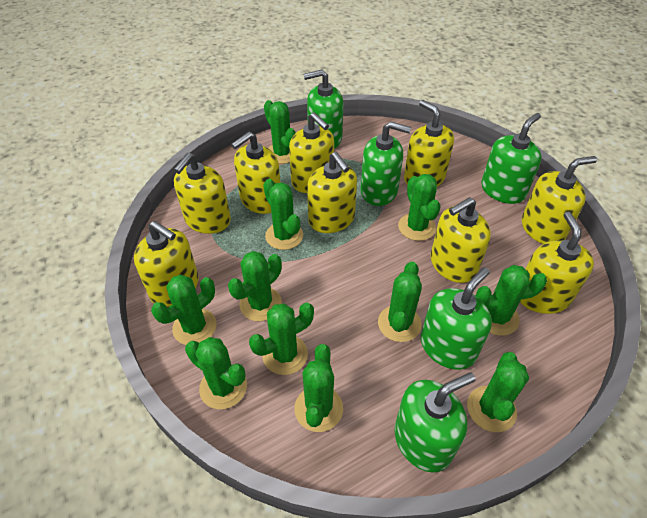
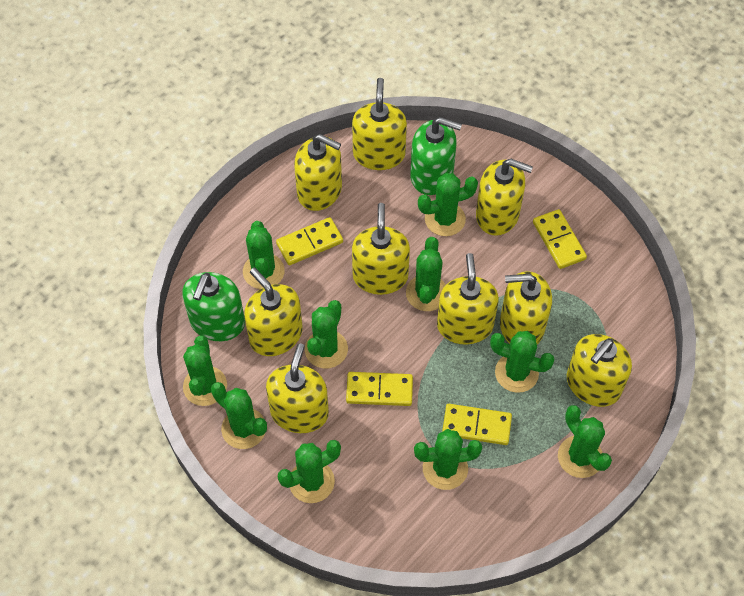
green cactus: [151,275,216,345] [185,337,247,409] [228,251,282,321] [249,303,314,375] [263,179,303,250] [264,100,296,164] [294,344,343,432] [378,262,422,342] [398,174,441,241] [467,352,529,432] [476,265,547,336] = 11 -> [183,336,227,406] [211,382,267,449] [243,221,285,289] [278,440,341,503] [305,300,348,368] [406,237,446,311] [414,429,482,490] [418,173,478,236] [490,331,555,393] [558,405,612,478] = 10
green soap dispenser: [304,70,344,149] [360,121,411,206] [394,372,475,473] [421,267,492,370] [481,113,542,204] = 5 -> [182,272,245,341] [410,117,462,195] = 2
yellow domino: none = 0 -> [276,217,343,265] [346,372,413,406] [442,404,512,445] [533,209,587,269] = 4

